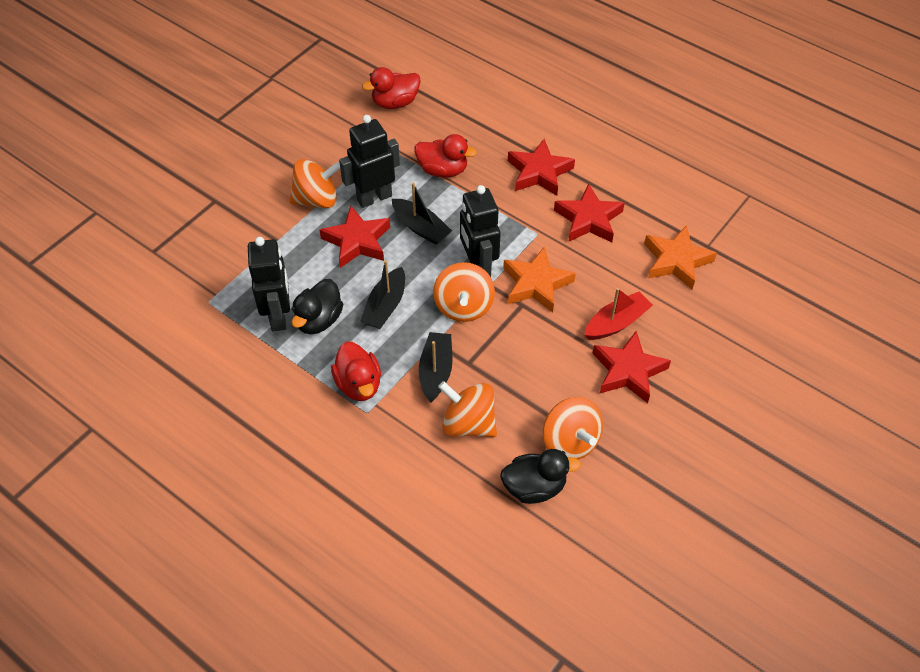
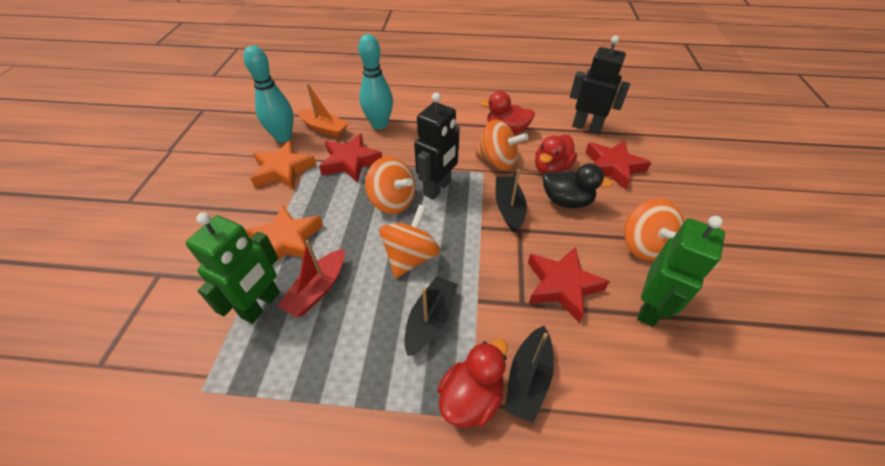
black duck: [292,279,343,334] [500,449,581,504] = 2 -> [543,163,613,208] = 1
black robot: [248,237,290,331] [339,115,400,208] [460,185,501,277] = 3 -> [414,92,460,200] [570,36,630,134] = 2
green robot: none = 0 -> [186,212,280,324] [637,216,725,327] = 2
orange boat: none = 0 -> [297,83,349,138] = 1
red star: [319,206,390,268] [508,139,575,196] [554,184,625,242] [592,331,671,403] = 4 -> [319,134,382,183] [528,247,610,323] [586,140,651,190] = 3
turquoise bowling pin: none = 0 -> [243,45,293,142] [358,34,393,130] = 2

